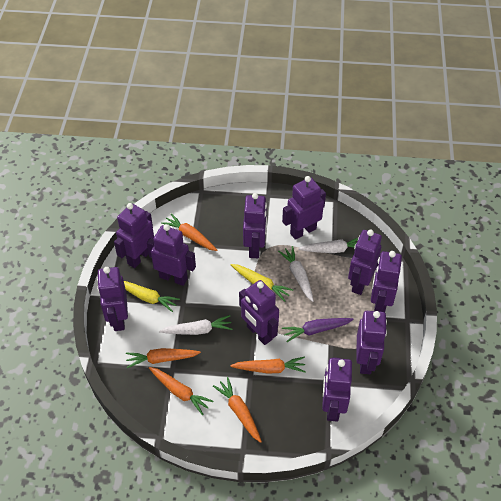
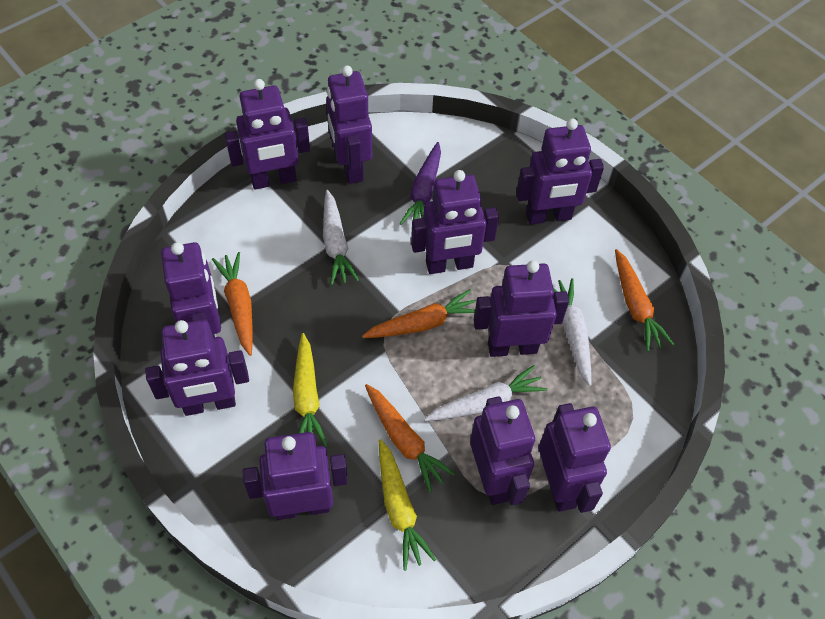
orange carrot: [126,348,201,368] [149,367,214,415] [161,213,218,251] [213,377,262,443] [230,357,306,374] = 5 -> [212,252,253,356] [362,289,476,338] [365,384,455,492] [615,249,674,351] = 4

